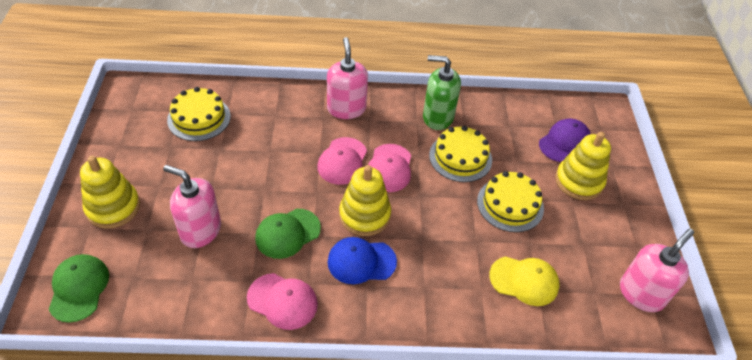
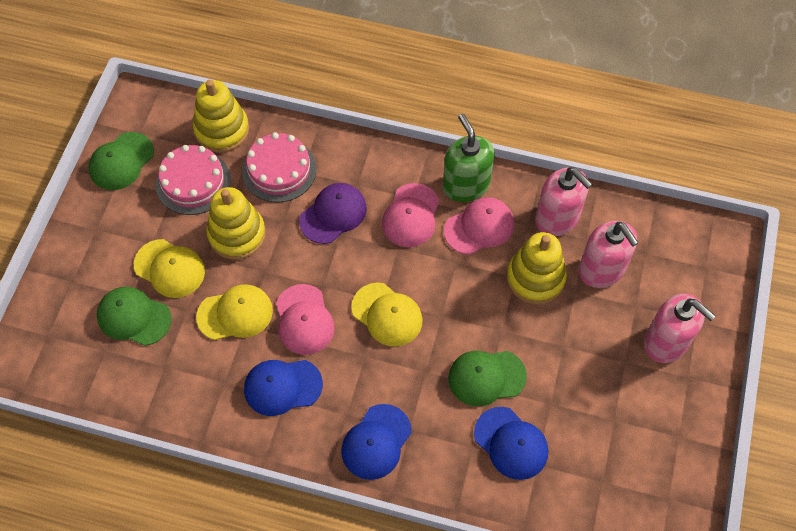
blue cap: [327,237,397,284] = 1 -> [244,360,323,416] [341,404,412,480] [474,407,548,480] = 3
green cap: [48,254,109,323] [255,209,321,259] = 2 -> [88,132,154,190] [97,287,172,346] [448,351,527,406] = 3
pink cake: none = 0 -> [155,145,231,215] [242,132,317,202] = 2
yellow cake: [167,87,231,141] [429,126,492,182] [477,171,544,232] = 3 -> none = 0
yellow cap: [489,257,560,306] = 1 -> [134,239,205,298] [196,284,273,340] [351,282,423,346] = 3

